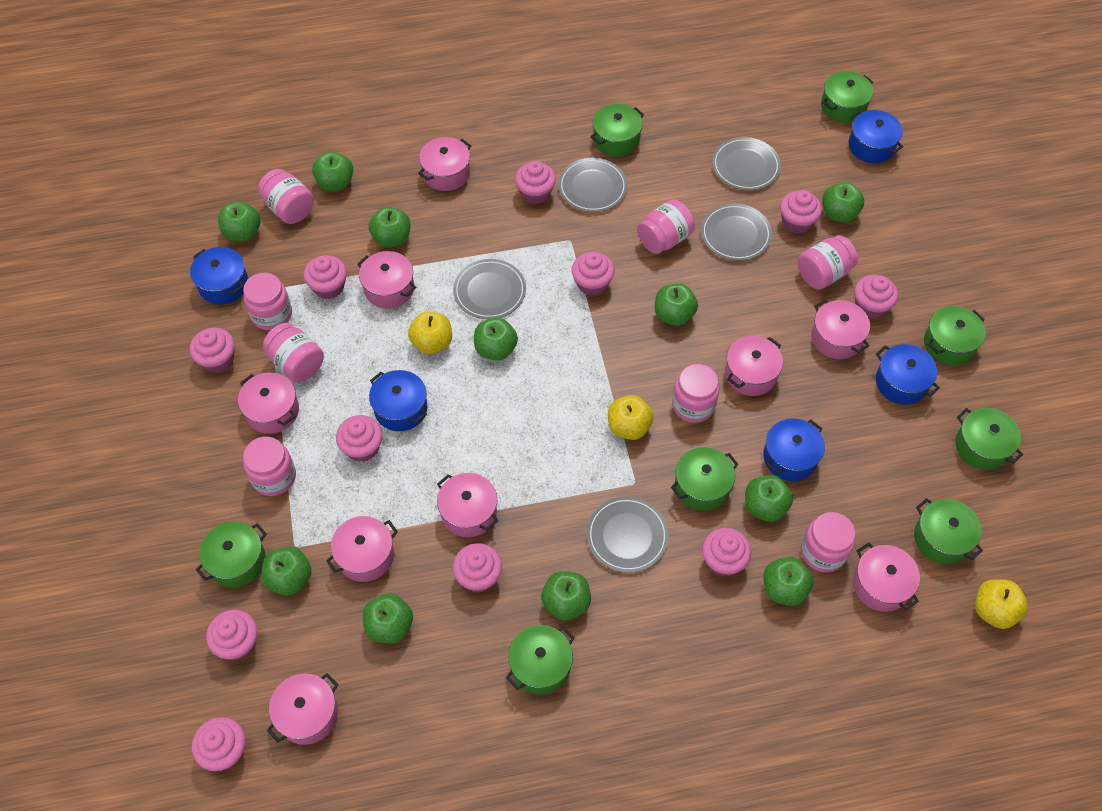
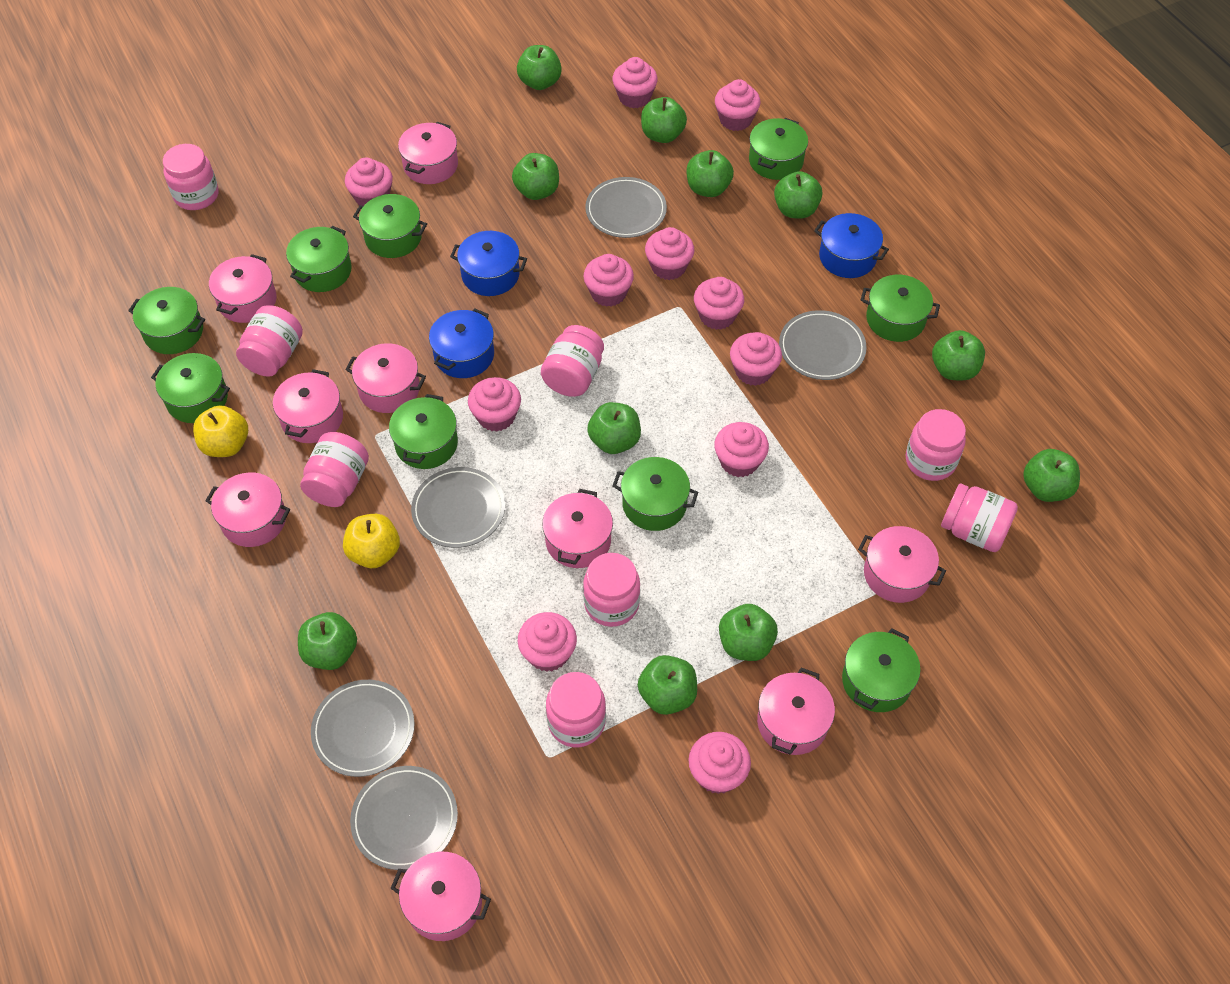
blue pot: [190,247,248,304] [369,370,427,431] [763,418,825,481] [848,110,903,163] [876,344,940,405] = 5 -> [429,308,494,378] [450,231,527,296] [814,213,889,278] = 3
green pot: [196,521,267,587] [506,625,574,695] [590,104,644,157] [671,447,739,511] [821,71,873,123] [914,498,983,564] [924,306,986,365] [955,408,1023,470] = 8 -> [128,287,205,354] [151,353,230,423] [286,226,352,292] [353,194,427,258] [389,394,458,469] [613,457,698,531] [749,118,808,180] [842,629,920,712] [861,275,940,342] = 9
yellow apple: [408,312,452,354] [608,395,654,440] [975,579,1028,629] = 3 -> [193,405,248,457] [343,514,400,568] = 2

